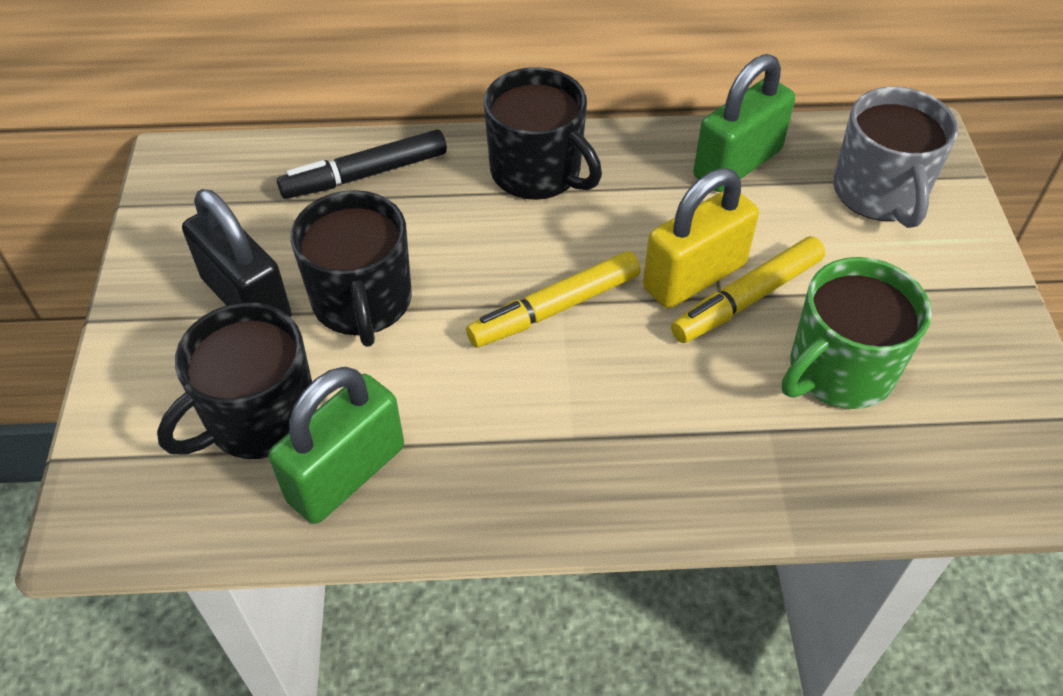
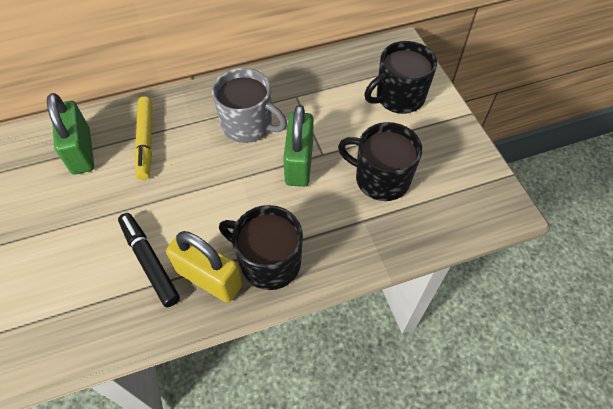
black padlock: [182,189,292,317] = 1 -> none = 0
green mug: [782,257,932,409] = 1 -> none = 0
yellow marker: [466,251,641,348] [671,236,825,343] = 2 -> [134,96,152,180] = 1

